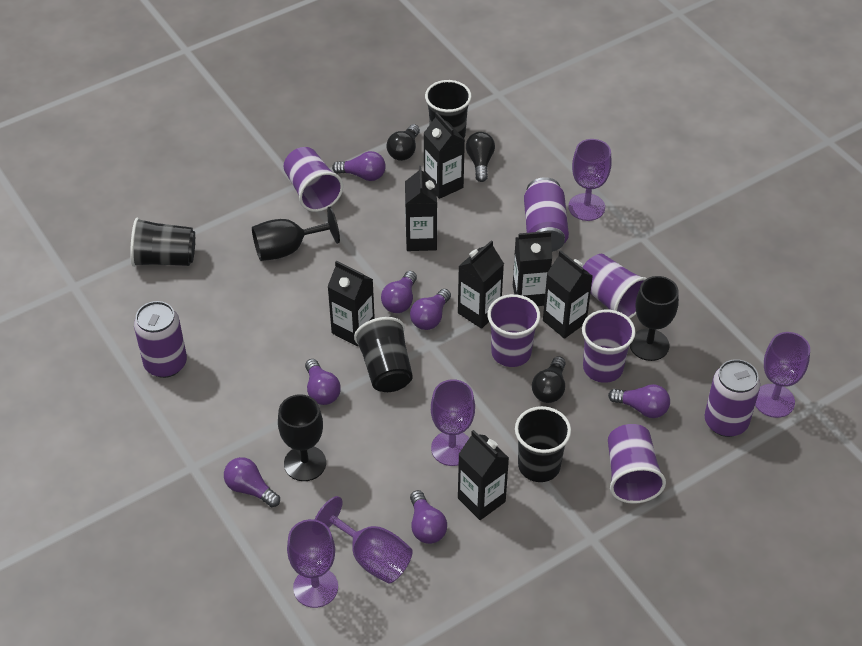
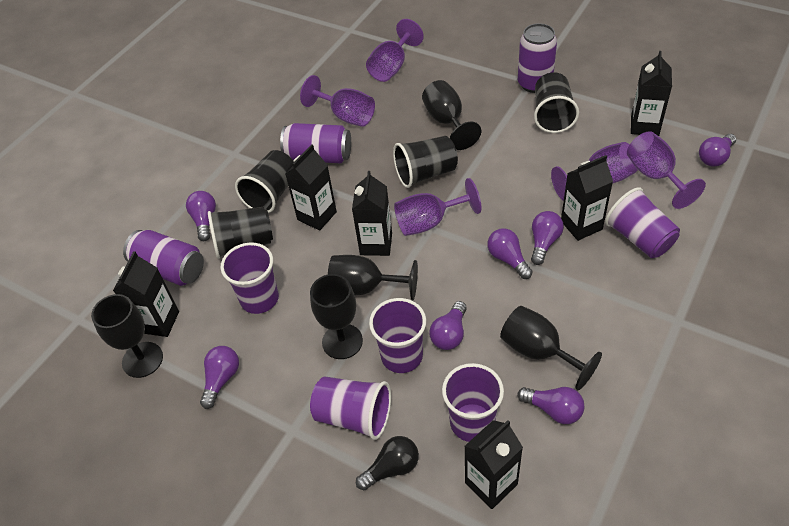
black carton: [327,261,375,346] [405,166,437,251] [423,112,465,199] [458,240,504,329] [458,430,509,520] [513,231,552,306] [543,250,593,339] = 7 -> [113,251,179,337] [285,144,337,231] [352,171,392,256] [464,420,523,509] [561,155,613,241] [631,51,672,136] = 6
black goblet: [252,207,340,261] [278,394,326,481] [630,276,679,361] = 3 -> [91,294,163,378] [310,274,363,359] [328,255,418,300] [422,80,481,150] [500,306,602,390] = 5
black light bulb: [387,124,420,161] [466,132,495,182] [532,356,566,403] = 3 -> [356,436,419,490] = 1

